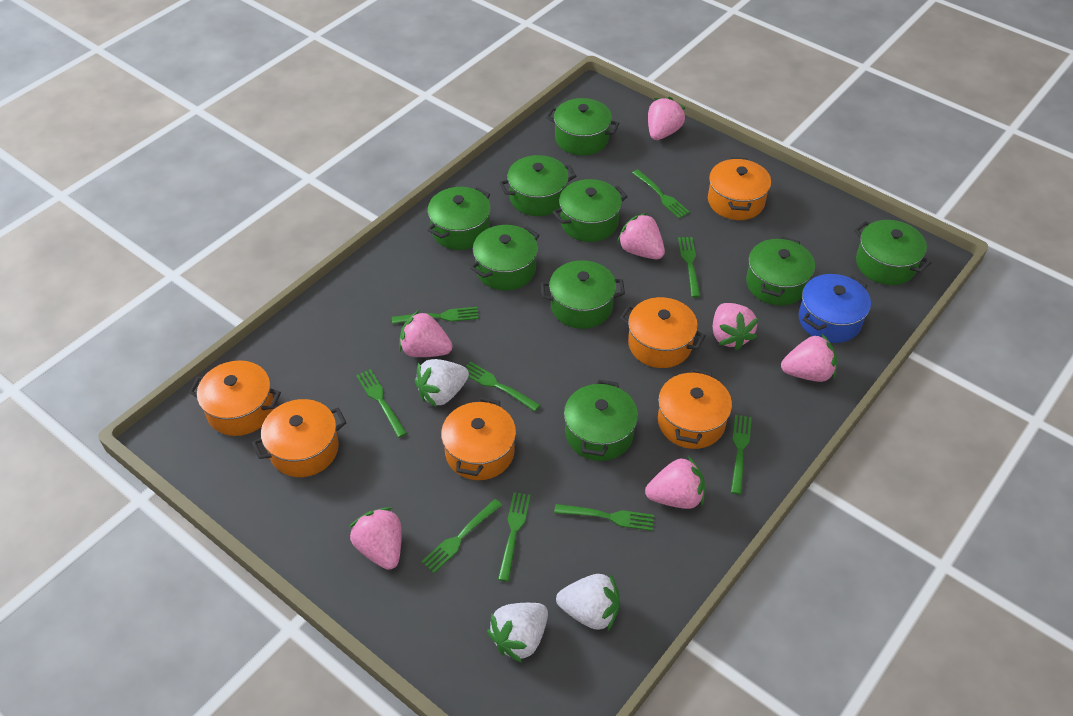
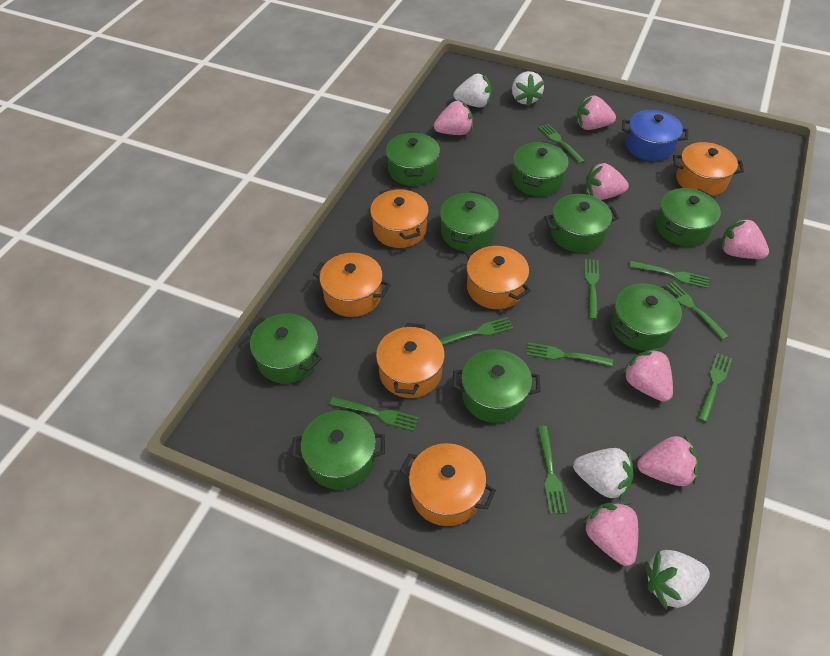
white strawberry: [415,359,469,408] [487,603,548,663] [556,573,620,631] = 3 -> [454,74,492,107] [512,71,544,107] [573,448,633,501] [645,550,710,610] = 4

